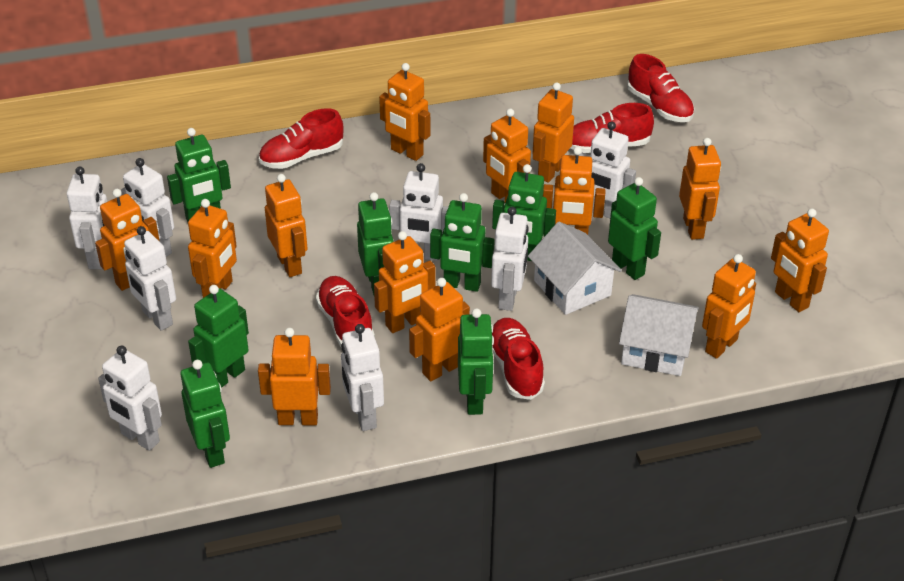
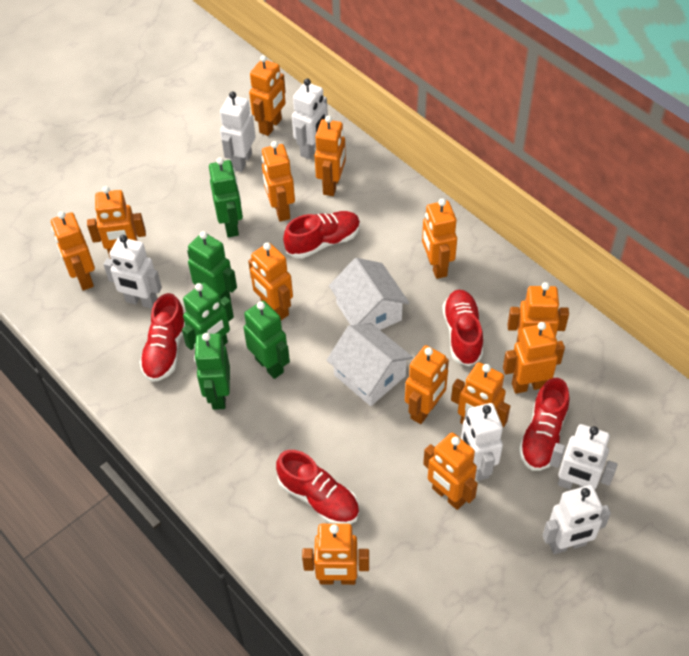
green robot: [167,128,231,222] [181,360,230,468] [188,285,249,388] [357,192,394,295] [430,193,495,292] [458,308,494,415] [492,164,556,261] [608,177,661,280] = 8 -> [182,283,234,350] [187,231,237,301] [194,333,230,410] [209,157,243,238] [244,301,290,379] = 5
white robot: [67,166,107,269] [98,346,162,451] [121,158,174,257] [124,226,176,331] [341,324,384,431] [389,163,448,261] [491,207,529,311] [579,121,636,218] = 8 -> [103,235,162,309] [220,91,256,172] [292,78,328,159] [461,403,503,481] [542,485,611,554] [549,424,617,489] = 6

